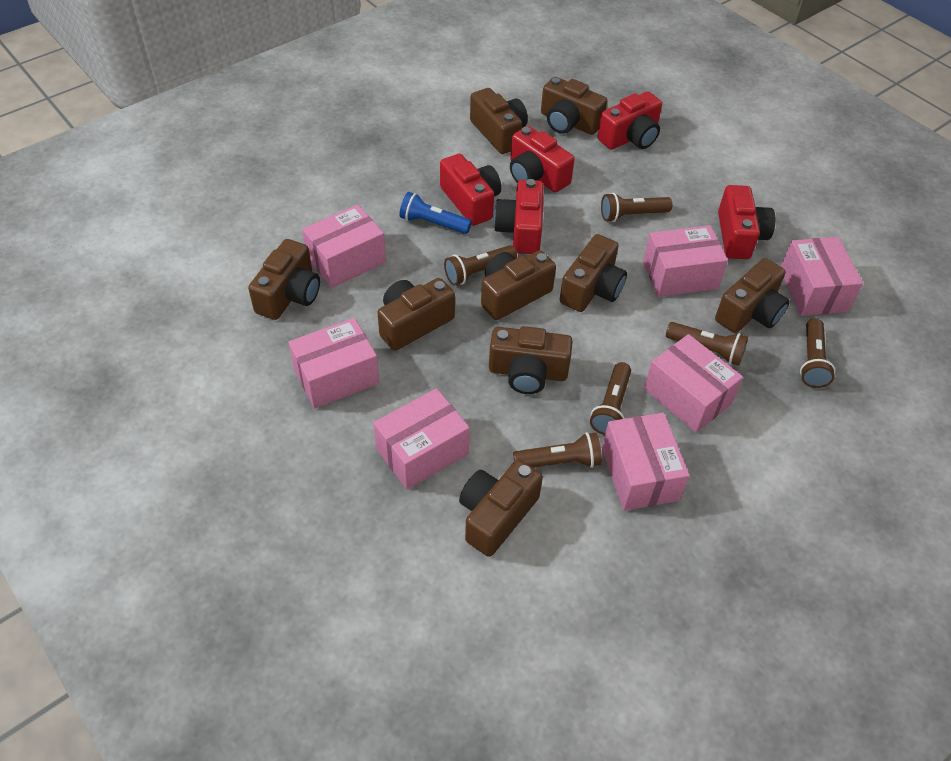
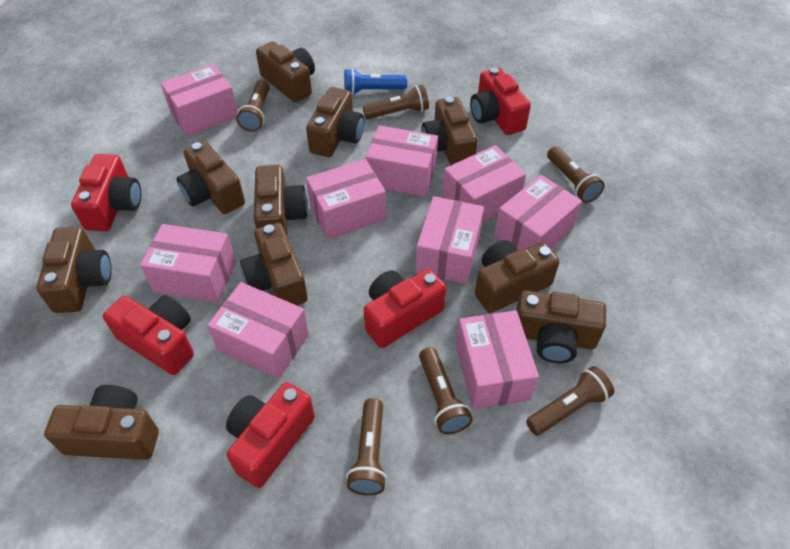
brown camera: [248,239,320,320] [377,278,455,351] [459,460,543,557] [470,88,528,154] [481,250,556,320] [489,326,573,394] [541,77,607,135] [560,234,627,312] [715,258,790,333] = 9 -> [36,227,112,313] [44,385,159,460] [177,141,245,214] [240,223,308,305] [254,165,308,234] [256,41,315,103] [306,87,364,157] [421,96,478,166] [475,240,560,313] [516,290,606,363] = 10
pink box: [288,318,379,409] [302,205,386,288] [373,388,470,489] [602,412,690,511] [643,225,728,297] [644,334,743,433] [781,237,863,316] = 7 -> [140,224,236,303] [161,64,238,137] [207,282,309,379] [306,159,386,240] [366,125,438,197] [416,196,484,284] [442,145,526,222] [456,310,539,410] [494,175,582,250] = 9

